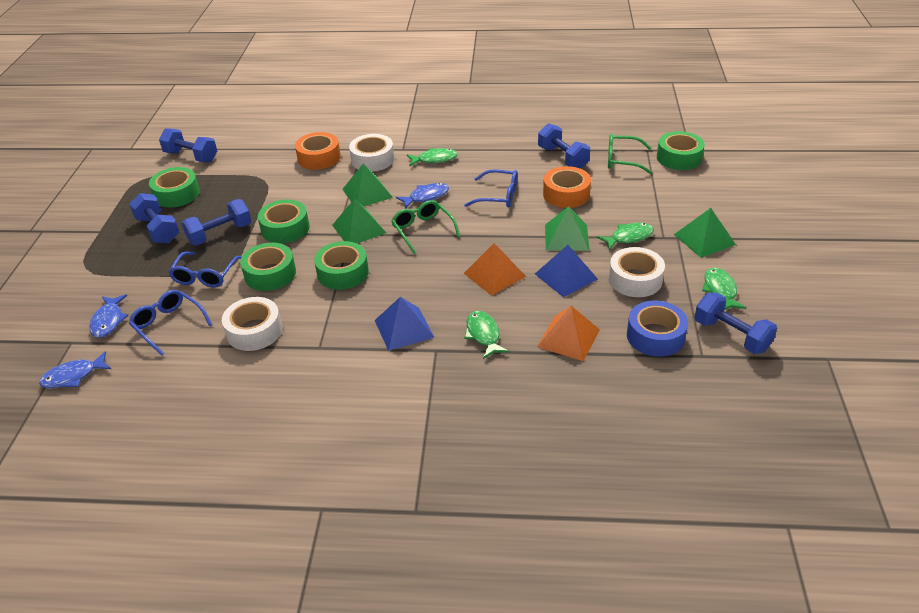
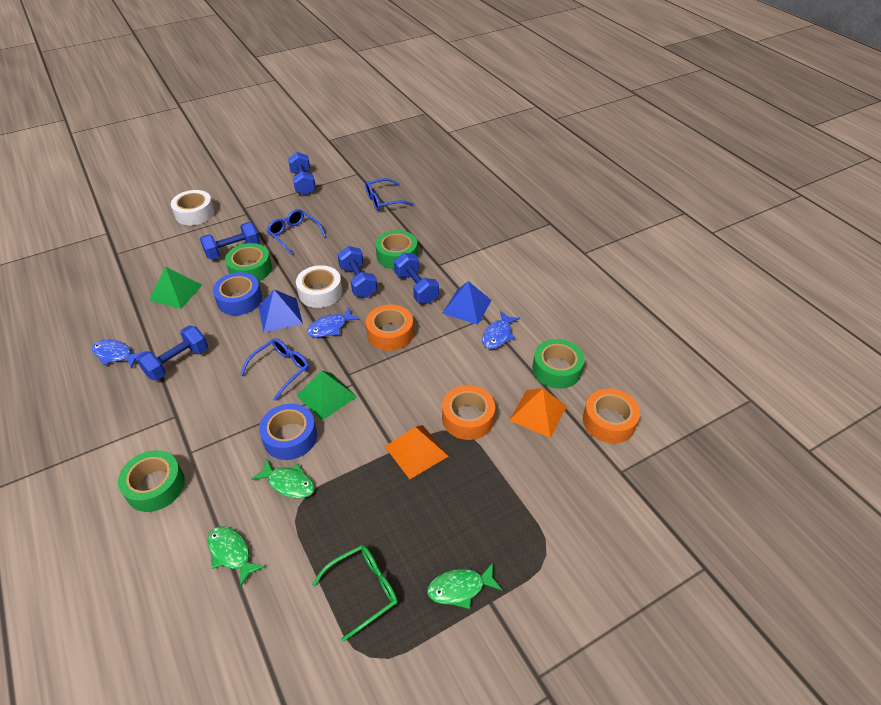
blue tape: [627,300,688,357] = 1 -> [213,272,262,315] [259,404,317,460] = 2
green fish: [407,148,458,166] [464,311,509,359] [597,223,654,250] [702,268,746,310] = 4 -> [208,526,265,587] [251,459,315,499] [427,563,502,609] = 3
green glasses: [391,200,460,254] [608,134,652,174] = 2 -> [312,545,398,642] = 1
green pyramid: [332,198,386,243] [342,163,393,207] [545,206,589,251] [674,208,736,258] = 4 -> [149,267,202,309] [297,371,357,421] = 2
green tape: [149,167,200,208] [240,243,296,291] [258,199,310,244] [314,241,369,290] [657,131,705,170] = 5 -> [118,450,185,512] [225,243,272,281] [375,230,418,269] [532,339,585,389] = 4
orange tape: [295,132,341,170] [543,166,591,208] = 2 -> [366,305,414,351] [442,385,495,440] [583,389,640,443] = 3
white tape: [222,297,282,351] [349,134,394,172] [609,247,665,297] = 3 -> [171,190,215,225] [296,265,342,308] = 2

